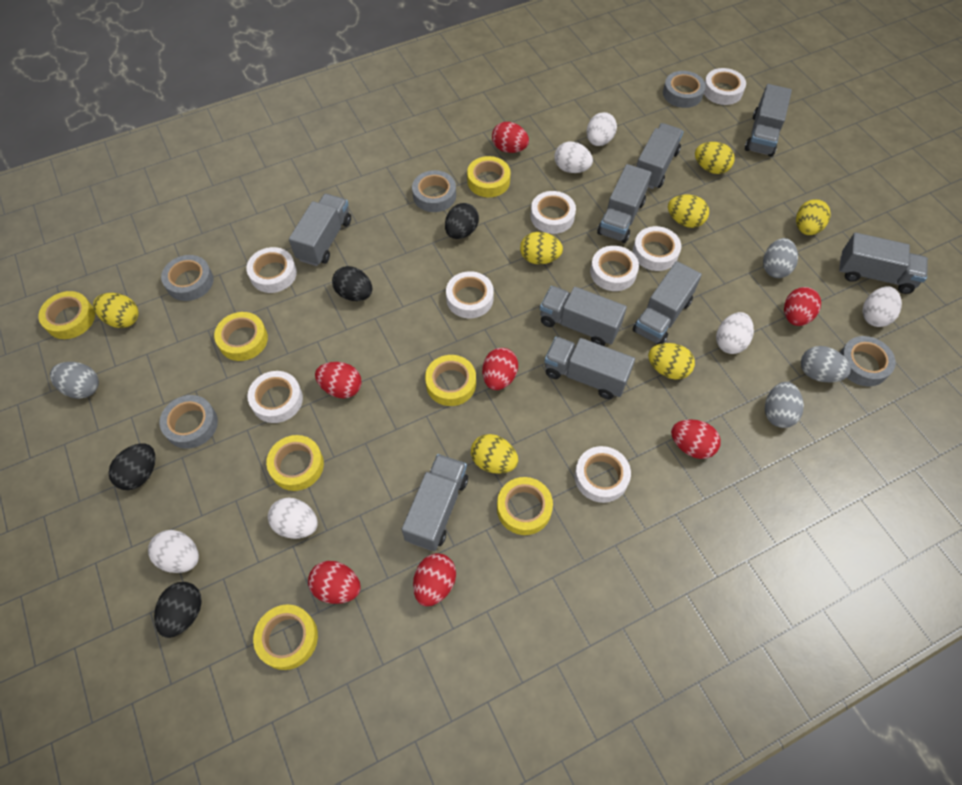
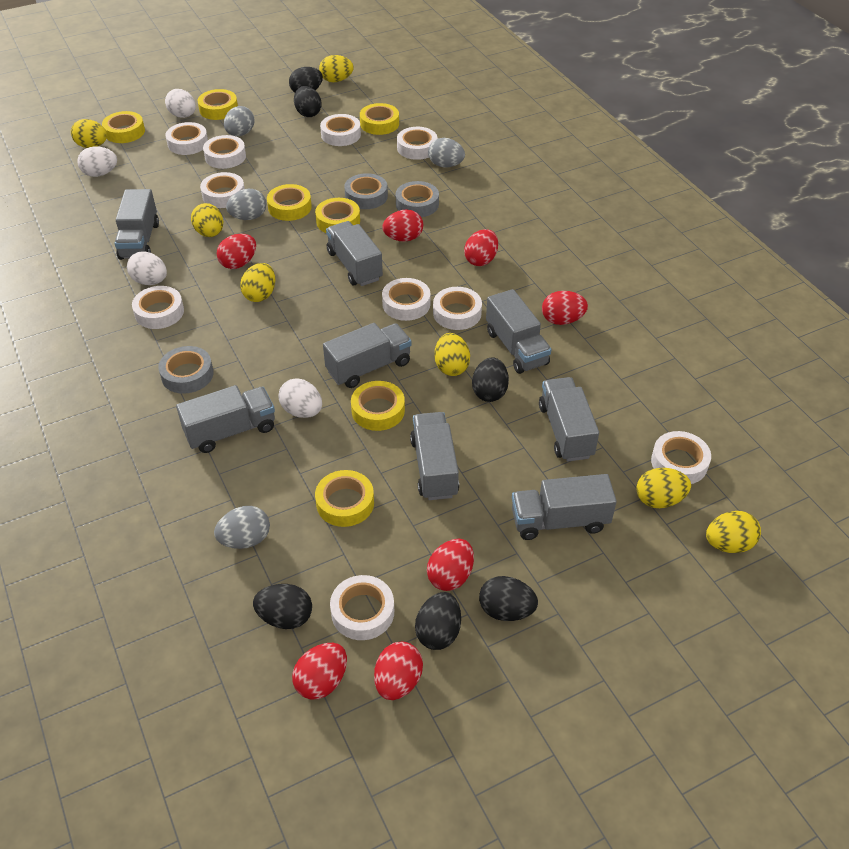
black egg: [109,443,156,490] [154,582,202,638] [332,266,372,301] [445,203,479,239] = 4 -> [253,584,312,629] [289,67,323,93] [294,86,322,117] [415,592,461,650] [472,357,509,402] [479,576,538,621] = 6
grey tape: [160,395,218,449] [161,255,214,301] [412,170,456,212] [663,71,706,108] [840,336,896,386] = 5 -> [158,346,213,394] [344,173,388,209] [396,181,439,217] = 3
grey truck: [289,194,351,266] [401,454,468,551] [540,286,627,346] [544,337,635,399] [597,164,651,243] [633,261,702,344] [636,123,684,189] [745,84,792,157] [839,233,928,294] = 9 -> [114,189,159,260] [176,385,275,453] [323,323,412,388] [326,221,383,286] [410,412,459,500] [486,289,552,374] [512,474,617,540] [539,377,599,462] = 8
white egg: [148,530,199,573] [268,498,318,539] [554,142,593,173] [587,112,617,146] [716,312,754,354] [862,286,902,327] = 6 -> [77,146,117,177] [127,252,167,285] [165,89,196,118] [279,378,322,418] = 4
white tape: [246,247,297,293] [247,371,303,423] [446,271,494,318] [531,191,576,234] [575,446,631,503] [590,246,639,291] [633,226,681,271] [704,68,746,105] = 8 -> [132,286,184,329] [165,122,208,155] [200,172,245,208] [203,135,246,169] [320,114,361,146] [330,575,394,640] [382,278,431,321] [397,127,437,160] [433,287,482,330] [651,431,711,484] = 10

